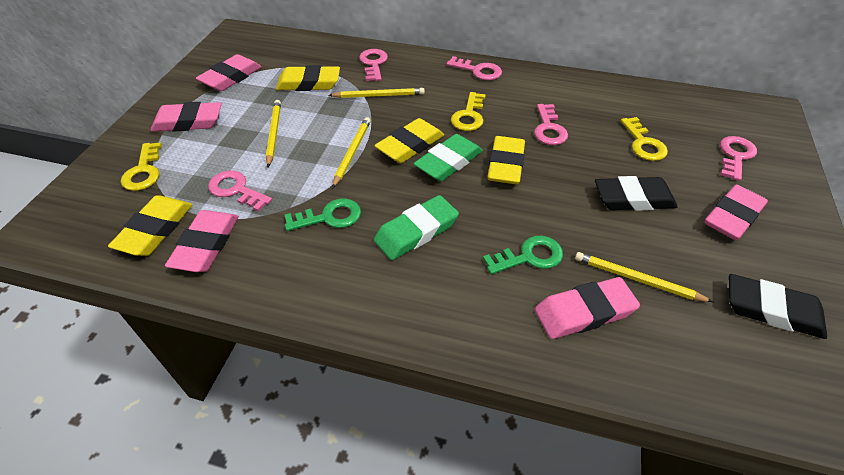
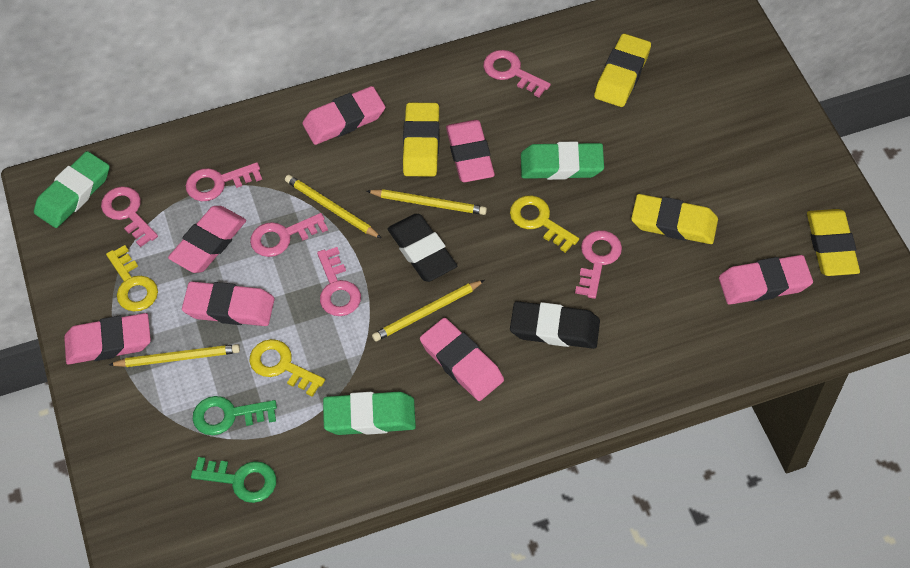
green eraser: [374,195,459,260] [413,134,483,182] = 2 -> [34,151,110,228] [323,392,416,435] [521,142,604,180] = 3
pink eraser: [151,102,222,132] [165,210,239,272] [196,54,262,91] [535,277,640,339] [705,184,768,240] = 5 -> [64,313,151,364] [168,206,246,273] [182,281,275,326] [302,86,385,145] [420,318,504,401] [446,120,495,182] [719,255,813,305] = 7
pink key: [208,170,272,212] [359,49,388,81] [446,56,502,80] [534,104,568,145] [720,136,757,181] = 5 -> [101,186,158,247] [186,162,262,201] [250,213,328,257] [317,247,361,316] [483,50,551,97] [575,230,622,299] = 6

